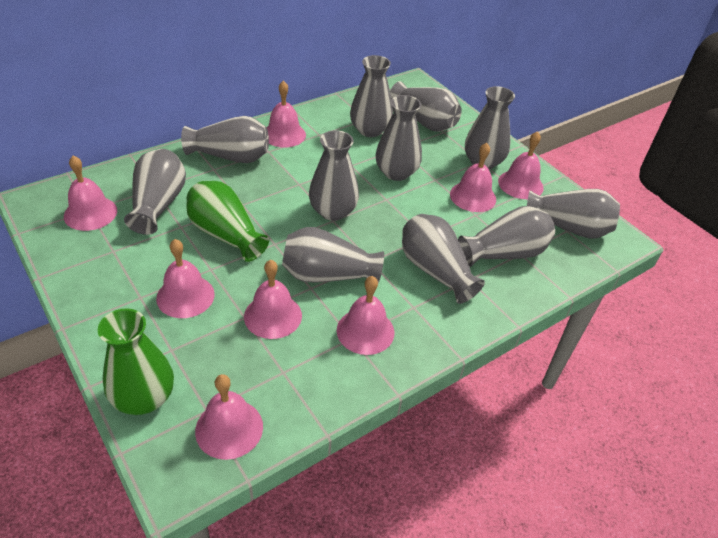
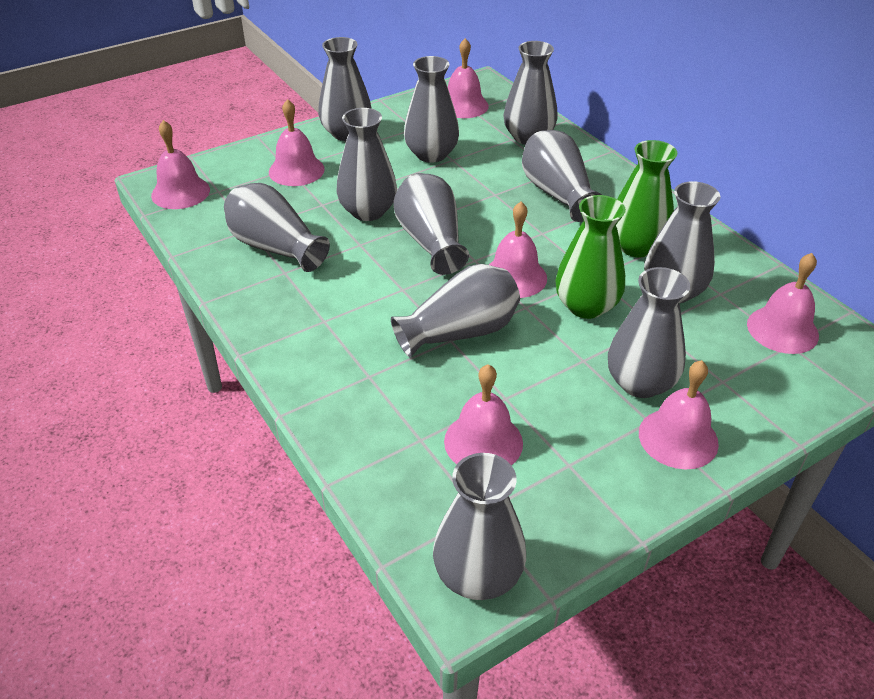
pink bell: [64,155,117,231] [156,239,215,318] [195,374,263,460] [244,260,302,339] [267,80,306,148] [337,276,394,355] [450,143,496,212] [498,131,543,199] = 8 -> [151,120,210,209] [269,99,325,186] [444,364,523,465] [448,38,489,118] [489,202,547,298] [639,360,719,469] [747,253,819,354] = 7

